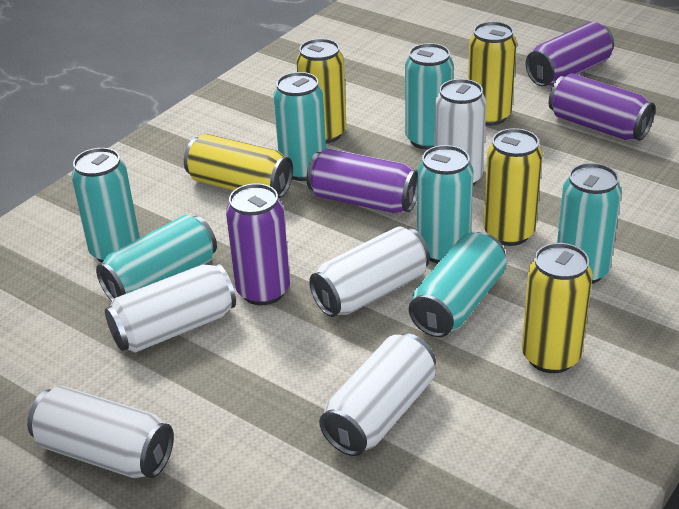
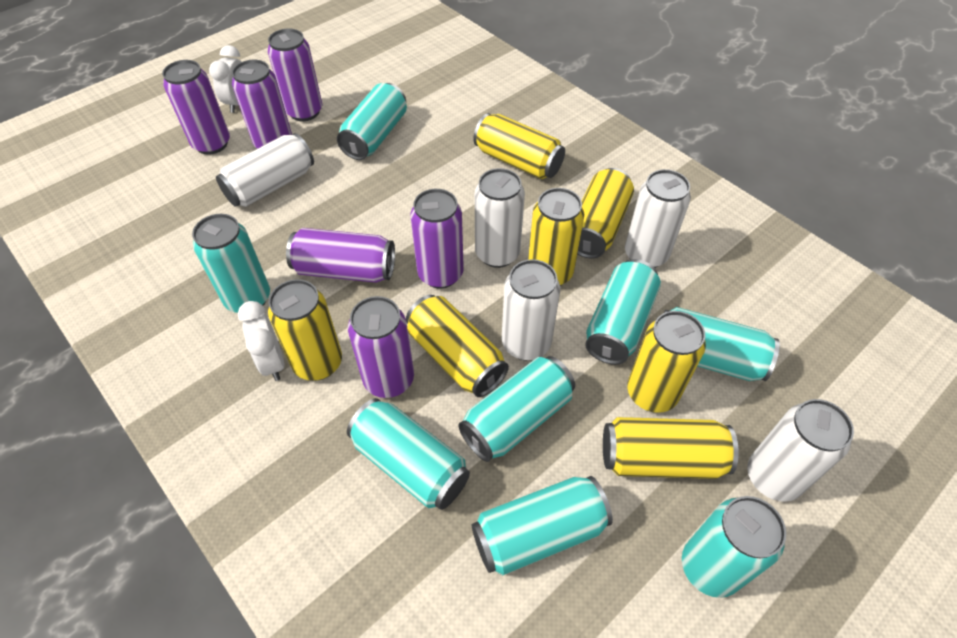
purple can: [226,183,290,305] [307,148,418,213] [526,22,614,86] [549,73,655,141] = 4 -> [162,60,230,155] [232,60,292,149] [268,29,322,121] [286,228,395,283] [348,296,414,398] [410,189,464,288] = 6
turquoise can: [71,148,140,262] [96,215,217,301] [273,72,326,181] [405,43,454,150] [409,232,506,337] [417,145,474,263] [557,163,622,284] = 7 -> [192,214,270,313] [337,83,407,160] [347,398,470,510] [458,356,575,462] [472,476,613,575] [585,259,661,365] [664,307,780,381] [682,496,786,598] = 8
white clock: none = 0 -> [209,45,242,113] [238,301,285,381] = 2
yellow can: [184,134,293,198] [296,39,346,143] [468,21,517,126] [483,128,542,246] [522,243,593,373] = 5 -> [268,279,342,381] [406,295,509,397] [474,113,565,179] [528,188,584,286] [577,168,634,259] [603,417,739,479] [627,311,706,413] = 7

